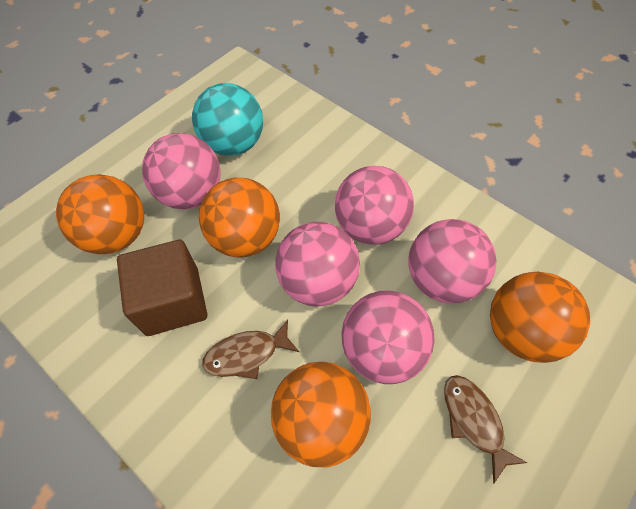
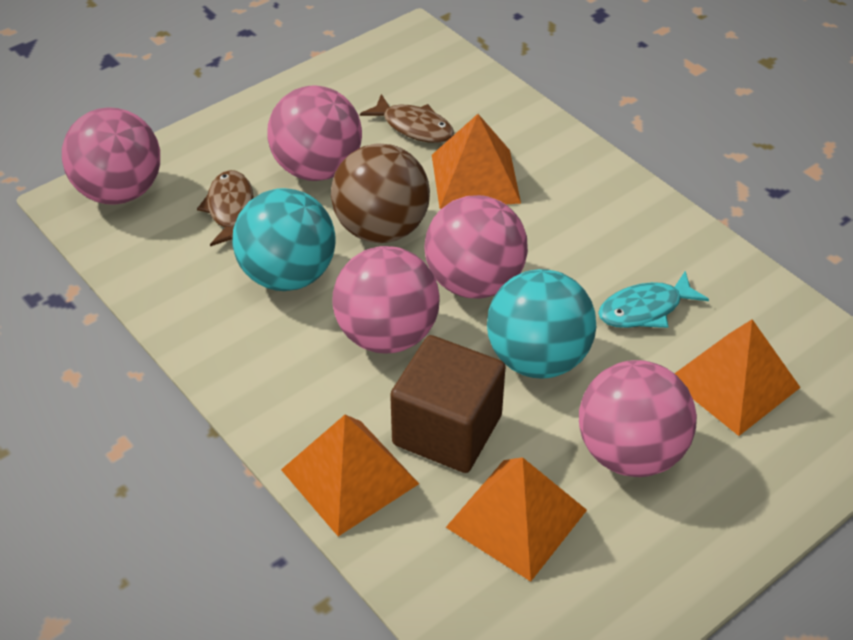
brown ball: none = 0 -> [331,144,430,243] = 1
orange ball: [56,174,144,254] [199,178,280,258] [271,362,371,467] [490,272,590,363] = 4 -> none = 0
orange pyramid: none = 0 -> [281,415,419,536] [432,114,521,209] [446,457,587,582] [674,319,801,436] = 4
turquoise ball: [192,83,263,156] = 1 -> [232,188,336,291] [487,269,596,378] = 2
turquoise fish: none = 0 -> [598,271,709,328] = 1

